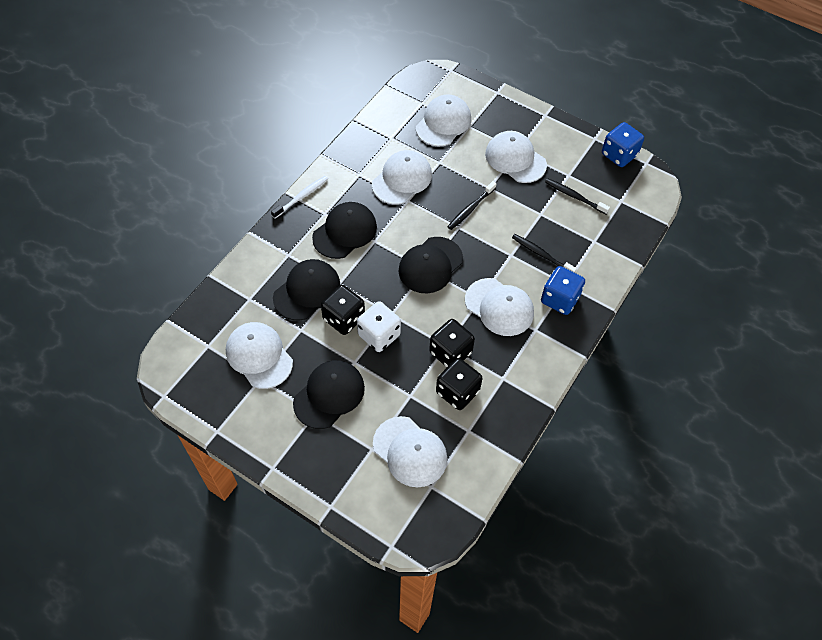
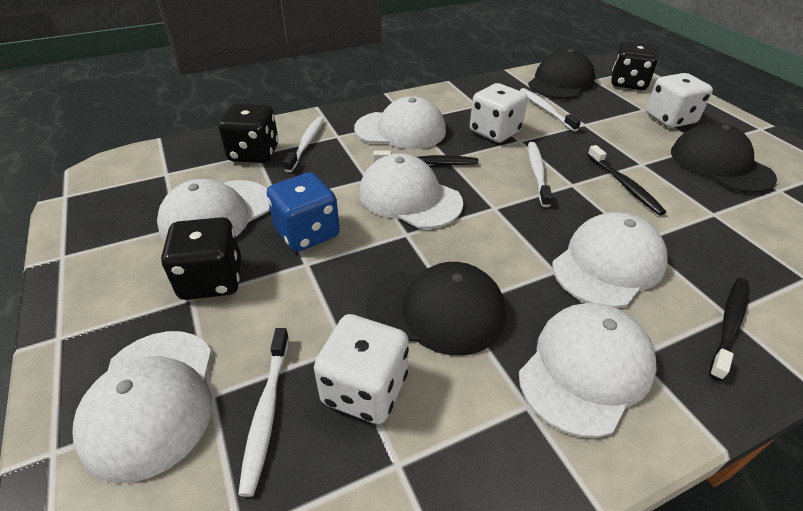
black cap: [273,259,340,321] [293,360,365,429] [312,202,377,259] [399,237,463,293] = 4 -> [367,262,506,355] [528,49,595,99] [671,123,777,193] = 3
blue dice: [541,266,585,315] [602,122,644,167] = 2 -> [267,172,340,252] = 1
white dice: [357,301,401,352] = 1 -> [314,314,409,424] [470,83,528,143] [646,73,713,128] = 3
white toothbrush: [271,176,328,218] = 1 -> [238,328,289,497] [283,116,324,172] [520,88,581,132] [528,142,552,207] = 4

